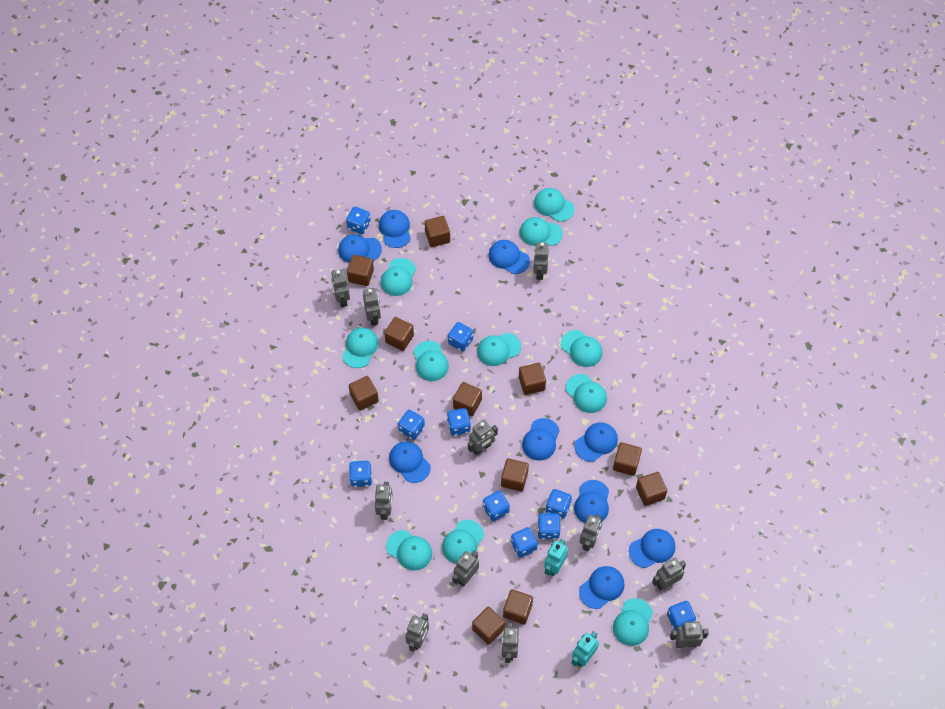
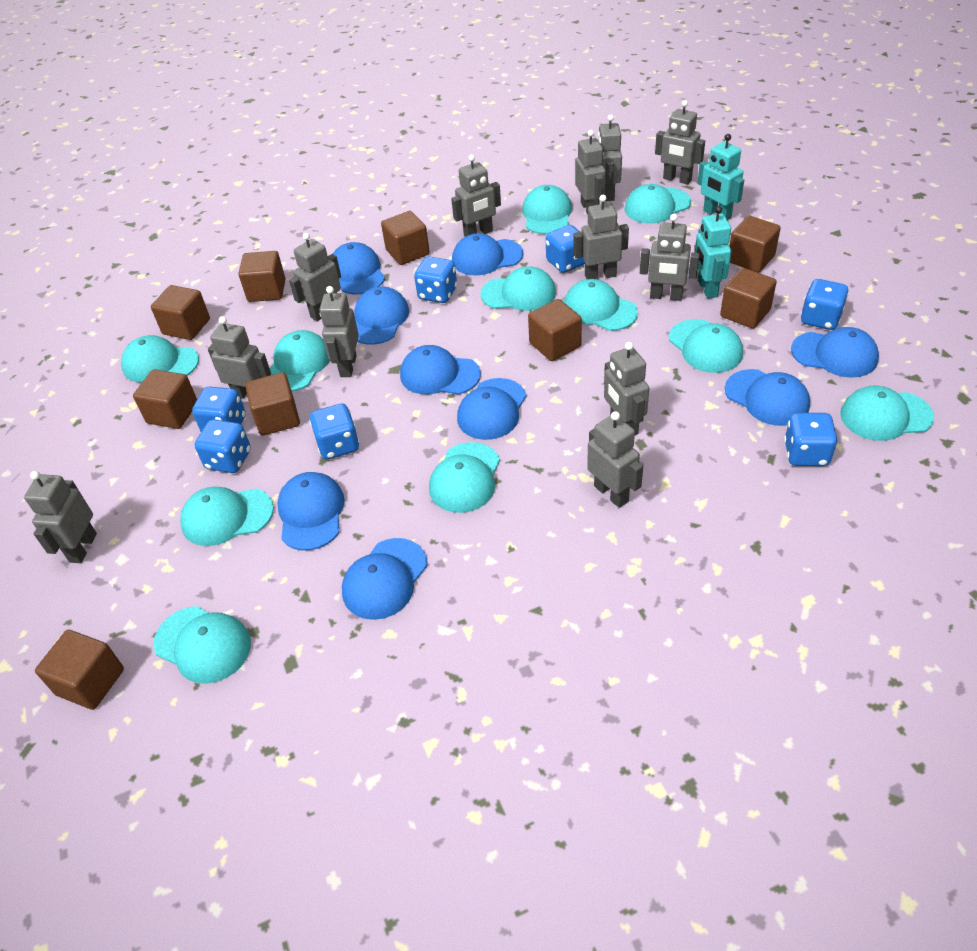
blue dice: [346,207,371,234] [349,461,372,487] [398,410,425,440] [447,408,471,436] [448,322,473,352] [483,491,510,521] [511,527,538,558] [537,513,561,539] [545,489,572,519] [667,601,696,630] = 10 -> [192,387,245,432] [195,419,251,473] [309,403,359,459] [414,256,457,303] [546,225,585,273] [784,413,837,466] [801,279,849,330] = 7
brown cube: [347,255,374,286] [349,376,379,410] [384,317,414,351] [424,216,450,247] [453,382,482,416] [472,607,505,645] [501,458,529,492] [503,589,533,625] [519,363,546,395] [613,442,642,476] [636,472,667,506] = 11 -> [35,630,124,710] [133,369,197,429] [151,285,210,340] [238,251,285,302] [245,372,300,436] [381,211,430,265] [528,299,582,361] [720,268,777,329] [729,216,781,272] = 9
grey robot: [331,269,350,307] [363,288,381,326] [375,482,393,520] [405,613,429,652] [452,550,479,586] [468,420,498,455] [502,623,519,663] [533,242,549,280] [579,514,602,551] [652,557,686,590] [670,622,709,648] = 11 -> [24,471,97,563] [208,316,271,399] [289,233,341,321] [319,286,359,377] [451,155,501,237] [573,195,629,279] [575,130,606,214] [587,411,643,508] [598,115,622,201] [604,342,649,435] [640,214,700,301] [655,100,705,184] = 12

